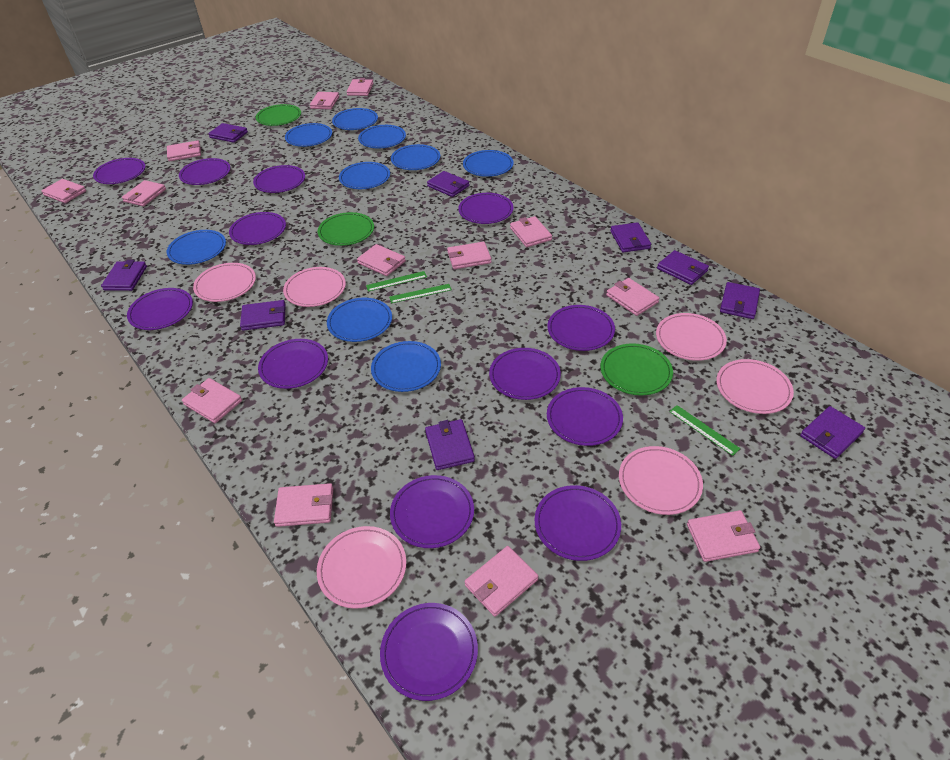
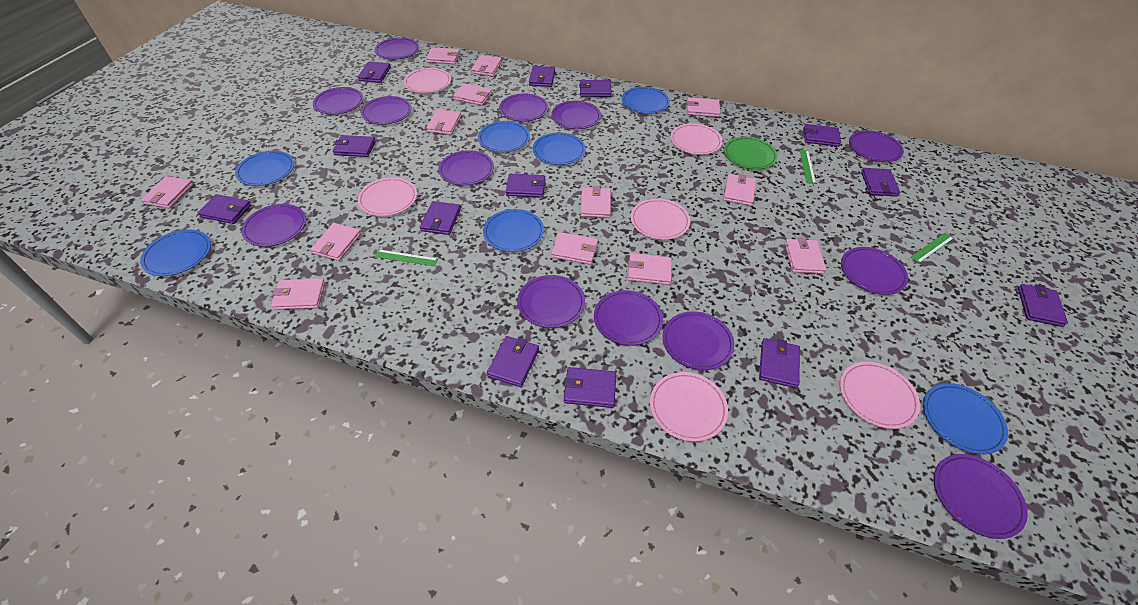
blue plate: [167,230,226,265] [285,123,332,147] [327,298,392,342] [332,108,378,130] [339,162,390,189] [358,125,406,148] [371,341,441,392] [391,144,440,170] [463,150,514,177] = 9 -> [140,230,211,276] [235,151,294,186] [478,121,530,152] [483,209,544,252] [533,132,586,165] [622,87,670,114] [923,383,1008,454] = 7
green plate: [256,104,301,126] [318,212,374,246] [600,343,673,396] = 3 -> [724,137,778,169] = 1
purple wallet: [101,260,147,291] [208,123,248,143] [240,300,286,331] [425,419,475,470] [427,171,469,197] [610,222,651,253] [657,250,709,285] [720,282,760,319] [800,406,865,459] = 9 -> [198,194,251,224] [333,135,376,157] [358,61,391,83] [420,201,461,235] [487,336,539,387] [506,174,546,198] [529,66,555,87] [564,367,616,408] [579,80,612,97] [759,338,800,388] [803,124,841,147] [861,168,900,197] [1018,284,1068,327] = 13

